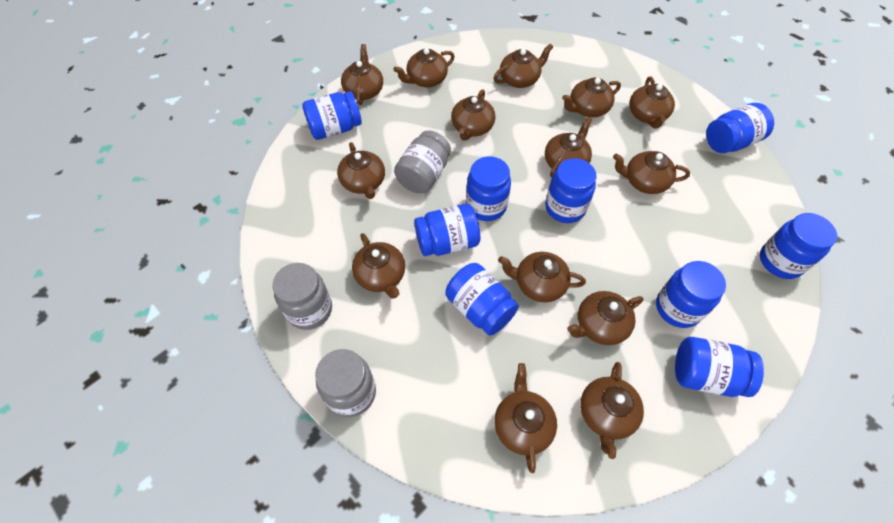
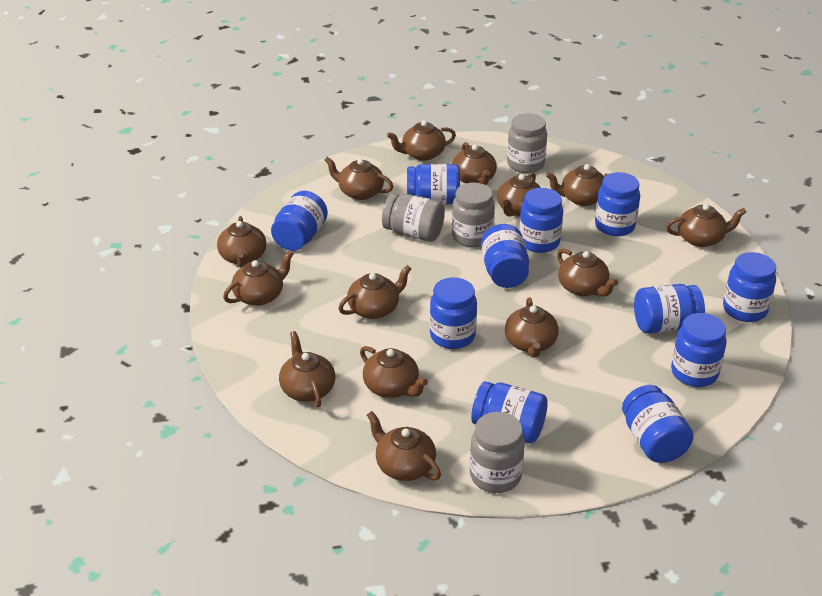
blue jar: [302,91,362,140] [414,204,480,256] [446,263,519,336] [466,157,511,221] [545,158,597,223] [656,261,726,328] [675,337,764,397] [706,103,774,153] [760,213,837,279] = 9 -> [271,191,328,251] [407,164,460,205] [430,277,477,349] [471,381,548,443] [481,224,529,288] [519,188,563,253] [595,172,640,236] [622,385,694,463] [634,284,705,333] [671,313,726,387] [723,252,776,322] = 11
grey jar: [273,263,332,330] [315,349,376,417] [394,130,451,193] = 3 -> [382,193,445,242] [452,183,495,247] [470,412,525,493] [507,113,547,173] = 4

